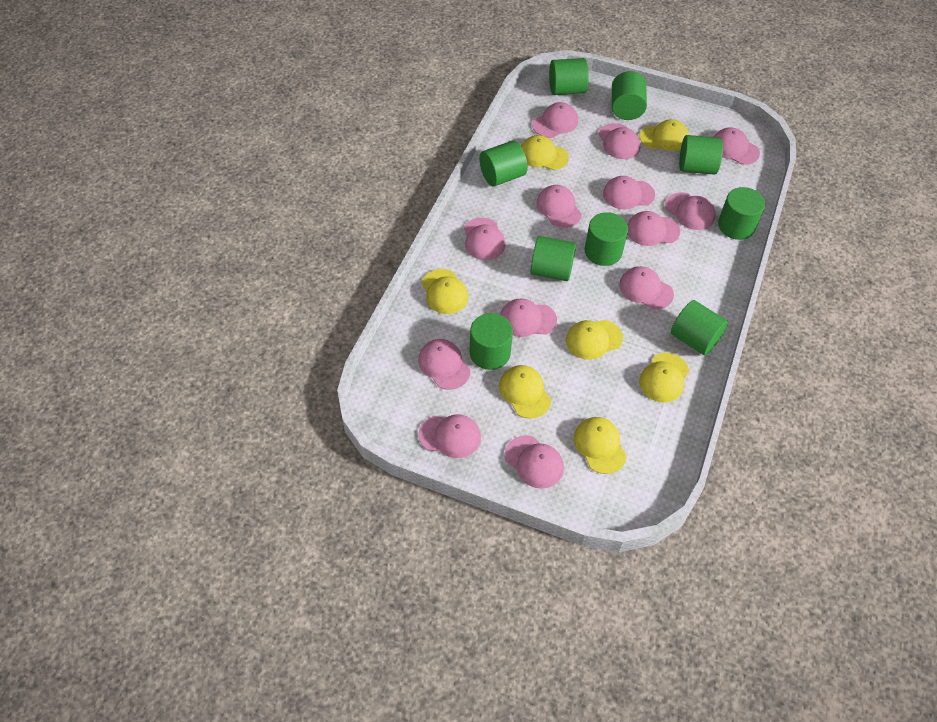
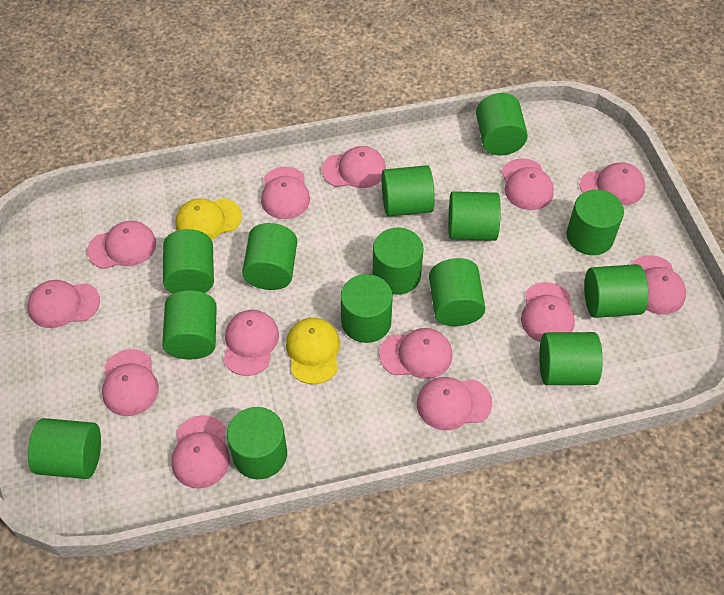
green cylinder: [469,313,513,370] [479,140,528,187] [530,236,576,281] [549,58,589,95] [585,212,628,266] [612,71,647,120] [671,300,728,355] [679,135,723,175] [718,187,765,240] = 9 -> [28,418,101,479] [162,290,217,359] [163,229,214,294] [227,407,287,479] [242,223,297,290] [340,274,393,343] [373,227,424,295] [382,165,435,216] [429,258,486,326] [448,191,501,241] [476,93,528,155] [539,332,603,385] [567,190,624,255] [584,264,648,318] = 14
yellow cap: [422,269,468,314] [499,365,551,418] [521,135,569,170] [566,320,623,360] [574,417,627,474] [639,353,689,403] [640,119,689,151] = 7 -> [175,198,242,240] [286,318,340,384] = 2

